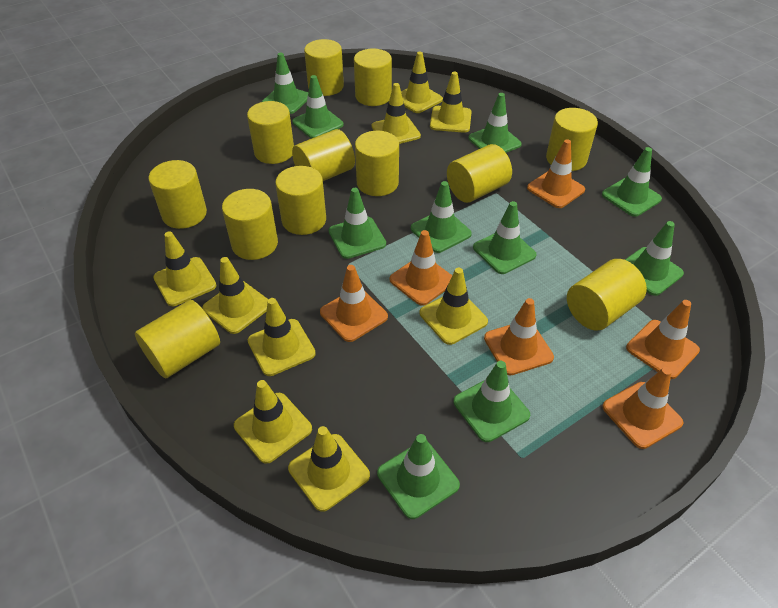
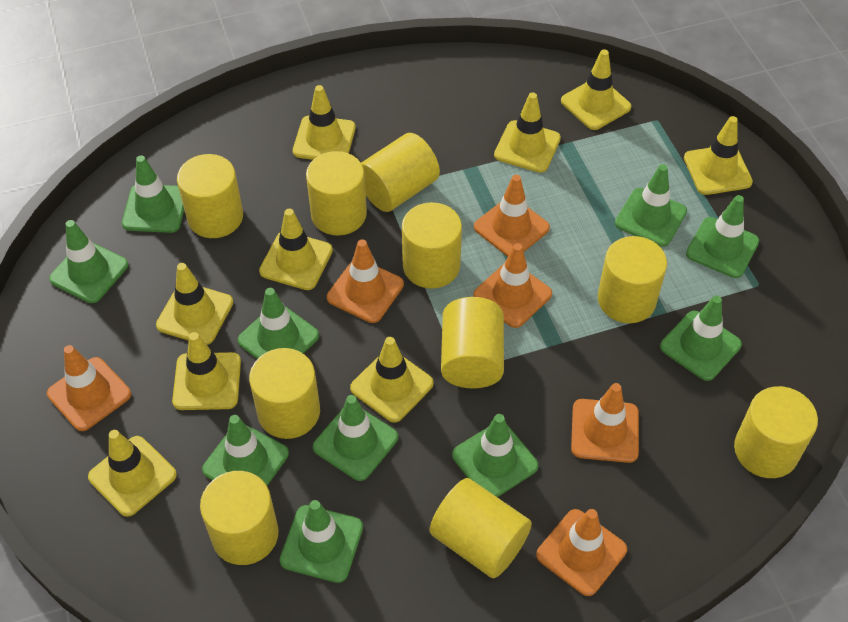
yellow cylinder: [135,300,220,379] [149,160,207,229] [222,189,278,260] [247,101,294,164] [275,166,326,235] [292,129,355,181] [304,39,344,96] [354,49,392,106] [355,131,399,196] [447,144,512,203] [546,108,598,171] [567,259,647,331] = 12 -> [177,154,243,238] [200,471,279,565] [249,348,320,439] [306,151,367,236] [361,133,440,212] [402,202,462,289] [430,478,532,578] [441,297,504,388] [598,236,667,323] [734,386,818,478] = 10

